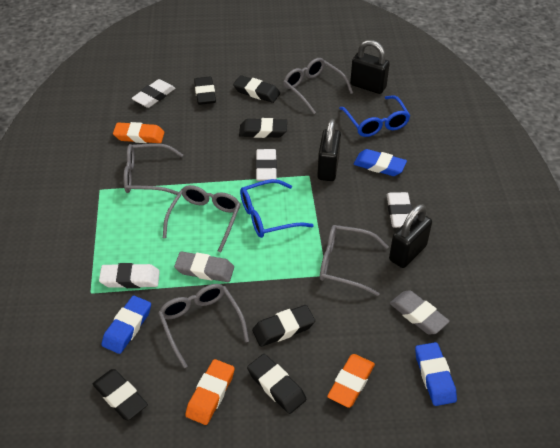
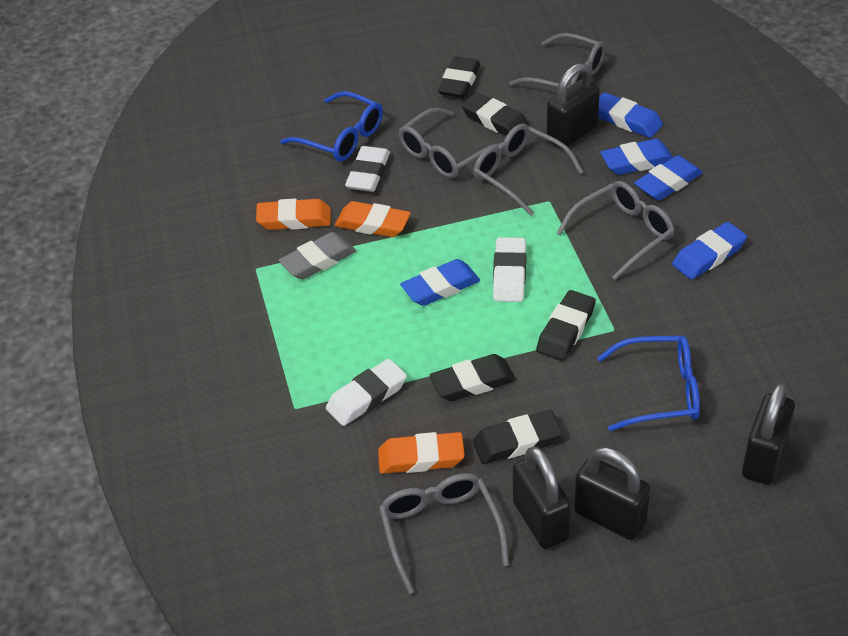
black eraser: [93,369,148,420] [194,77,216,105] [233,75,280,103] [239,118,287,138] [247,354,306,414] [252,305,315,347] = 6 -> [430,354,516,401] [438,56,480,98] [461,92,530,136] [473,410,562,464] [536,290,596,361] = 5
black padlock: [317,119,341,181] [350,40,390,94] [389,204,432,268] = 3 -> [513,446,571,549] [547,63,600,149] [574,447,650,540] [742,382,795,485] = 4
blue eraser: [102,296,151,354] [354,149,407,176] [415,342,457,406] = 3 -> [400,259,480,306] [598,92,663,138] [600,139,673,175] [634,155,703,201] [672,222,747,280] = 5
grey eraser: [174,251,234,282] [390,290,450,334] = 2 -> [279,232,356,280] = 1
white eraser: [99,263,160,288] [131,79,175,108] [256,149,277,181] [387,192,412,228] = 4 -> [326,359,407,426] [345,146,390,192] [493,237,526,302] = 3

